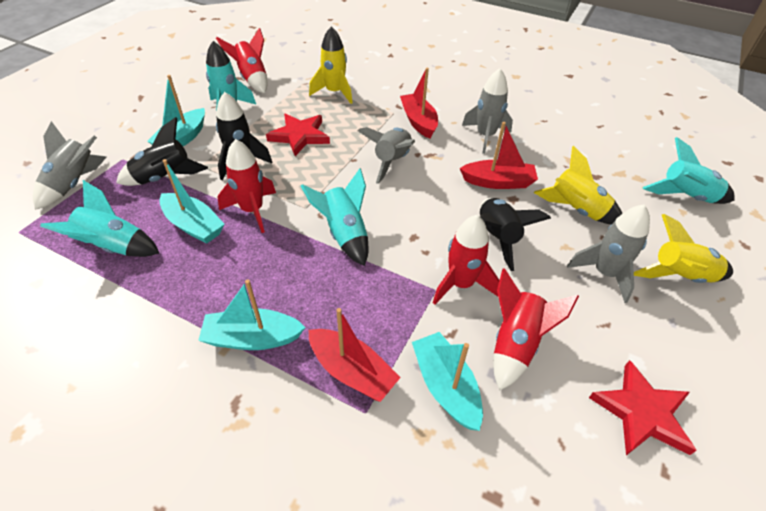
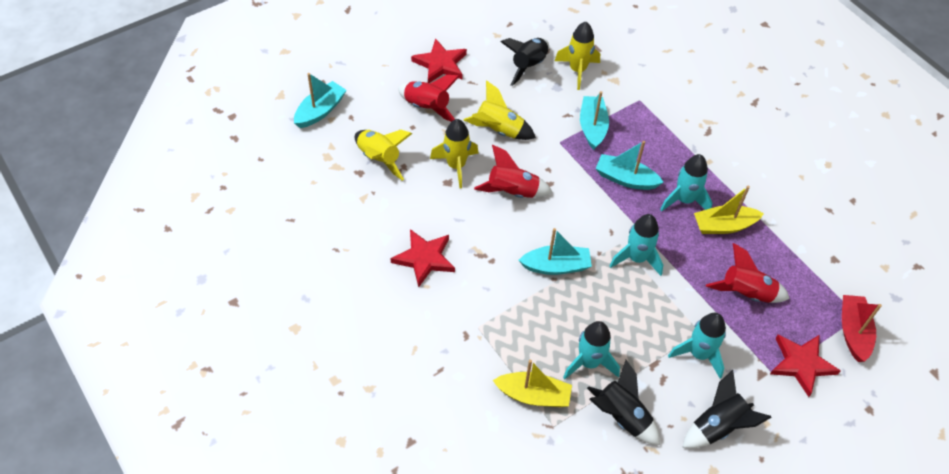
grey rocket: [33,121,106,210] [358,127,415,184] [462,69,513,154] [567,204,650,303] = 4 -> none = 0
red boat: [309,308,401,402] [400,68,438,139] [460,122,538,189] = 3 -> [842,295,882,362] = 1
red rocket: [216,28,267,93] [217,139,276,233] [433,215,499,305] [494,268,579,391] = 4 -> [398,75,460,122] [474,145,553,198] [706,243,790,303] = 3
red star: [266,113,330,156] [589,360,697,456] = 2 -> [390,229,455,287] [411,38,467,83] [770,334,841,397] = 3
yellow boat: none = 0 -> [493,360,572,407] [694,186,764,234] = 2
yellow rocket: [309,26,353,104] [534,146,622,225] [634,214,733,283] = 3 -> [355,130,412,181] [430,119,478,188] [464,80,536,140] [555,22,600,90] = 4

